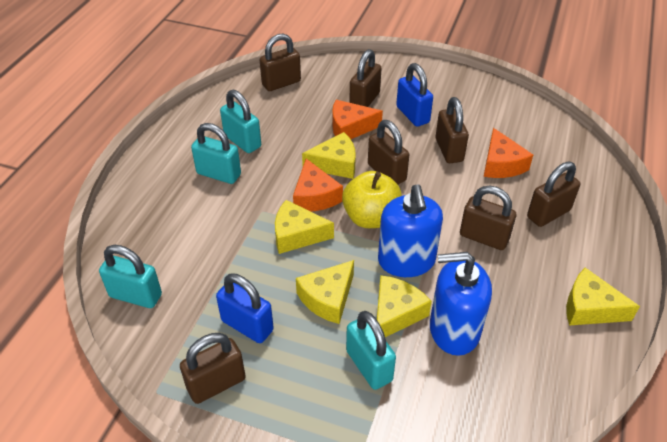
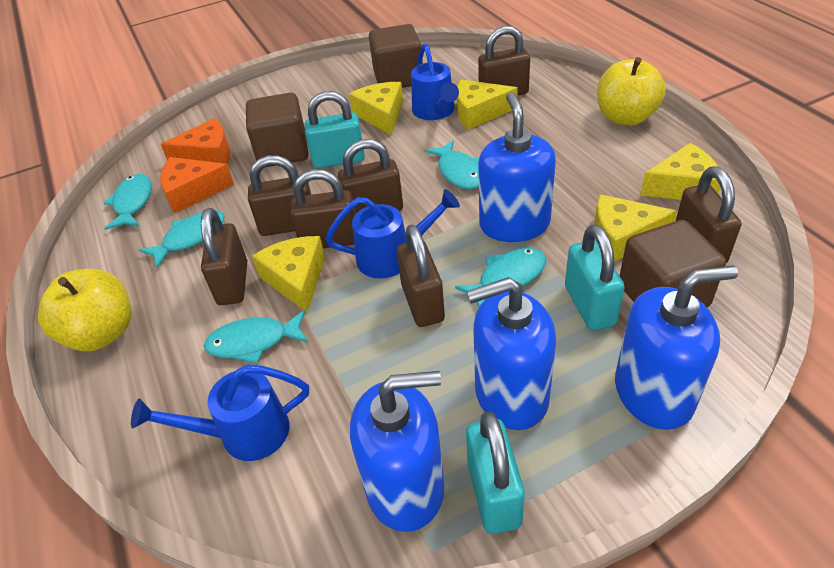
blue padlock: [216,274,274,343] [396,63,433,127] = 2 -> none = 0
blue soap dispenser: [378,184,443,277] [430,252,492,356] = 2 -> [350,371,444,532] [467,277,556,430] [478,92,556,242] [615,265,738,430] = 4
blue watering can: none = 0 -> [131,364,309,461] [325,189,460,278] [411,43,459,120] = 3
brown cube: none = 0 -> [246,93,309,167] [369,24,423,88] [620,220,726,307] = 3
orange cheese: [293,159,343,212] [332,100,383,139] [484,128,533,178] = 3 -> [160,157,234,213] [161,118,230,164] = 2
turquoise fish: none = 0 -> [104,174,152,230] [139,210,225,268] [204,310,308,364] [425,140,479,189] [455,248,546,307] = 5
turquoise padlock: [99,245,162,308] [191,123,241,184] [220,90,261,153] [346,311,396,390] = 4 -> [305,91,365,168] [466,411,525,534] [565,225,625,330] = 3
yellow apple: [342,171,402,228] = 1 -> [38,269,131,351] [597,57,666,126] = 2

